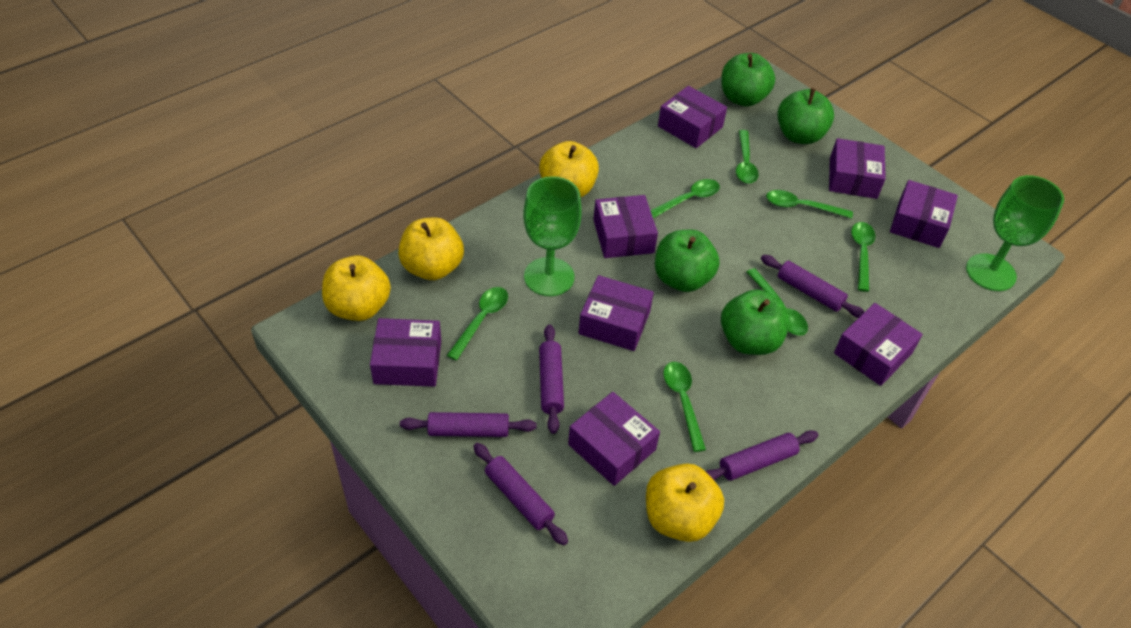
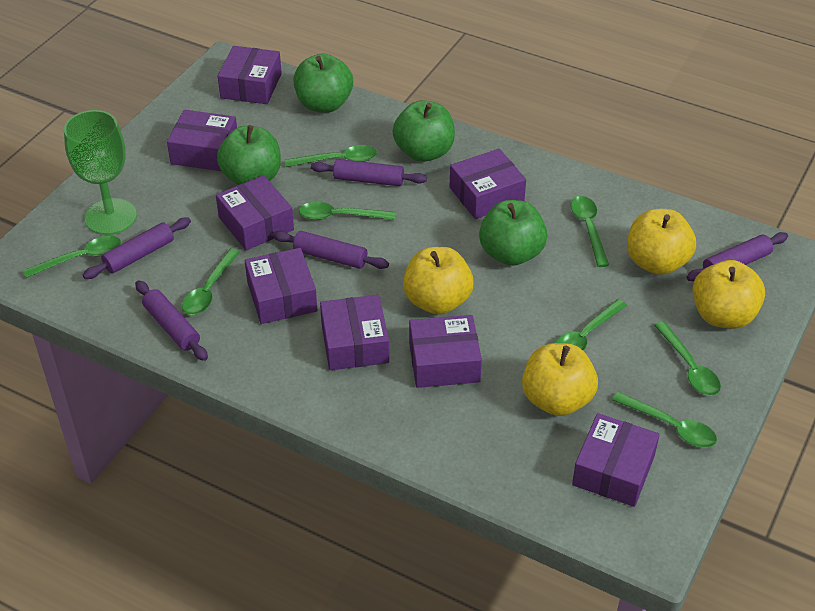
green goblet: [523,176,582,296] [966,175,1064,291] = 2 -> [64,110,137,235] = 1
green spoon: [447,287,508,361] [650,179,720,218] [663,362,706,452] [736,130,759,184] [747,268,808,336] [766,190,853,219] [851,222,875,292] = 7 -> [23,236,121,278] [182,248,240,315] [285,145,377,167] [299,202,395,220] [556,299,627,351] [570,196,609,267] [612,392,717,448] [654,321,721,396] = 8

